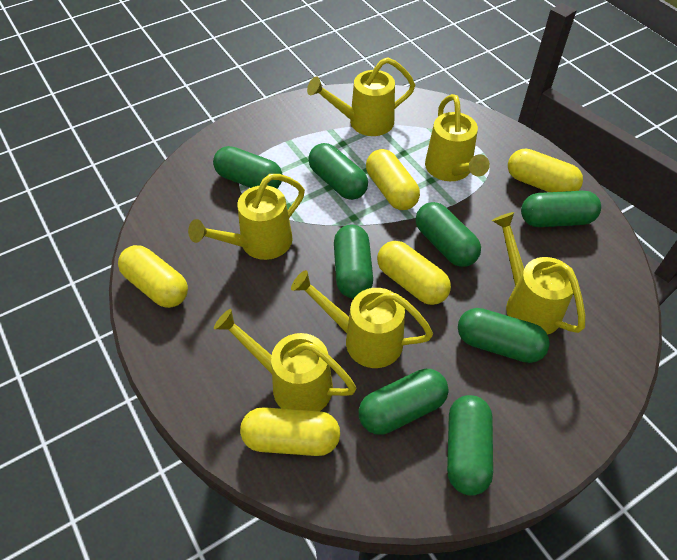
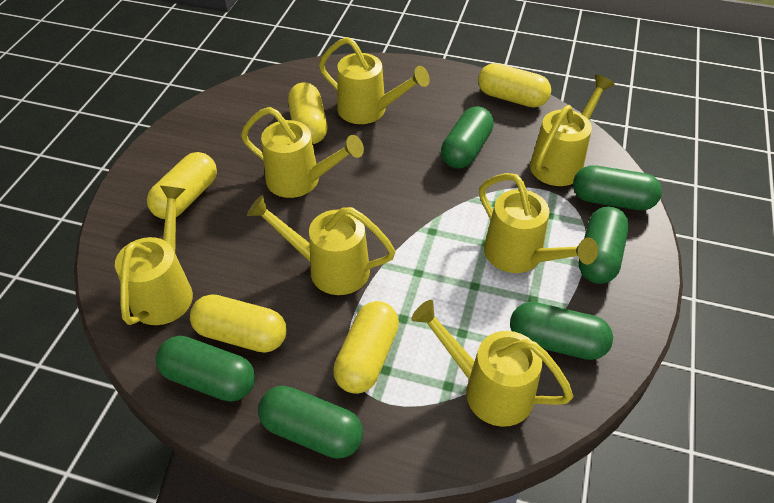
green capsule: [213,146,283,188] [308,143,368,200] [334,224,373,299] [359,369,449,435] [416,202,481,267] [447,395,493,496] [458,308,550,363] [521,191,601,227] = 8 -> [156,336,255,401] [258,386,363,459] [441,106,494,169] [510,302,613,360] [573,165,662,210] [579,207,629,284] = 6
yellow watering can: [188,174,305,260] [214,309,356,411] [291,270,433,368] [307,57,415,136] [425,94,490,181] [492,212,585,335] = 6 -> [115,186,193,325] [241,107,364,198] [247,195,396,295] [319,37,430,124] [411,300,573,427] [479,173,598,273] [530,74,615,186] = 7

